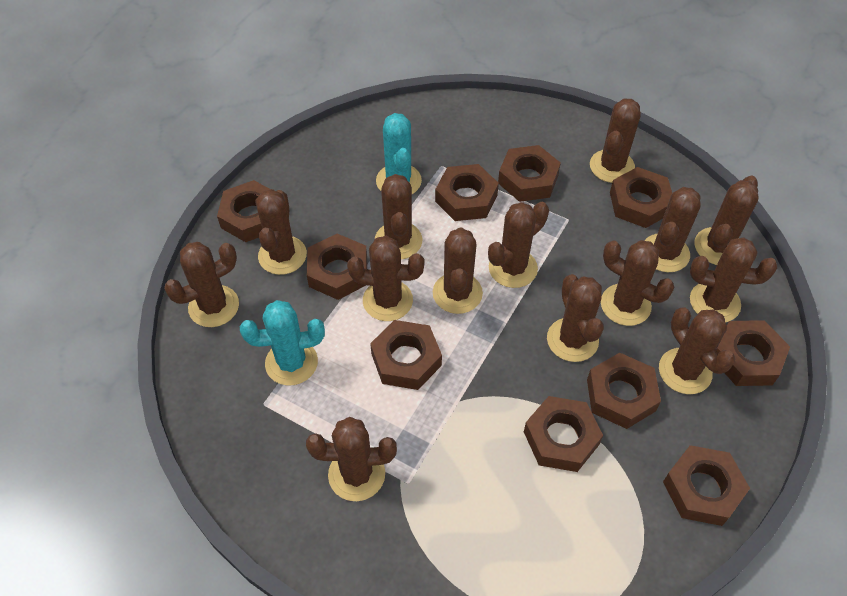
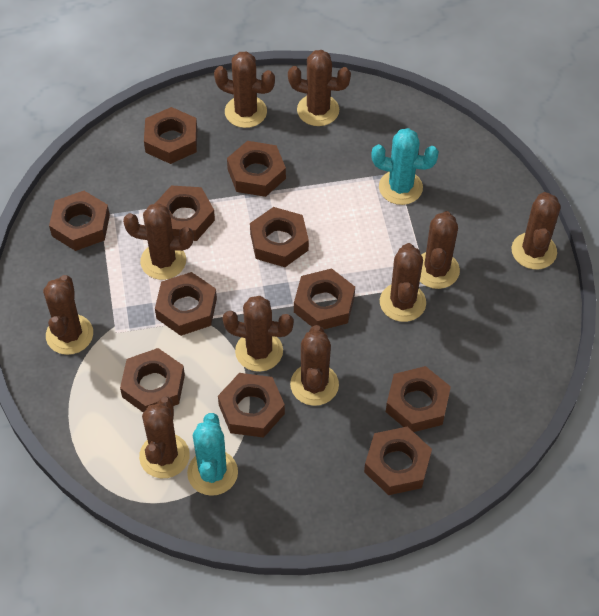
brown cactus: [164,242,239,327] [256,189,307,275] [306,417,397,501] [347,236,424,321] [375,174,422,260] [433,227,483,314] [488,202,549,288] [547,274,604,362] [590,98,641,183] [601,240,674,326] [644,187,701,272] [659,307,735,394] [690,237,777,322] [695,176,759,265] = 14 -> [43,275,93,355] [123,203,194,280] [139,396,190,478] [214,51,275,128] [223,296,294,372] [288,50,351,126] [290,325,339,406] [380,243,426,322] [420,211,460,289] [511,192,561,269] = 10
brown nut: [217,180,269,242] [307,234,367,300] [370,320,442,390] [435,164,499,221] [498,145,561,202] [524,396,603,472] [587,353,661,429] [610,167,672,228] [663,445,750,526] [715,320,790,386] = 10 -> [49,191,110,251] [120,348,185,413] [144,107,197,164] [155,186,215,241] [155,272,217,336] [218,373,285,438] [227,141,286,197] [250,207,309,267] [294,268,355,329] [364,427,432,495] [386,366,451,432] = 11

